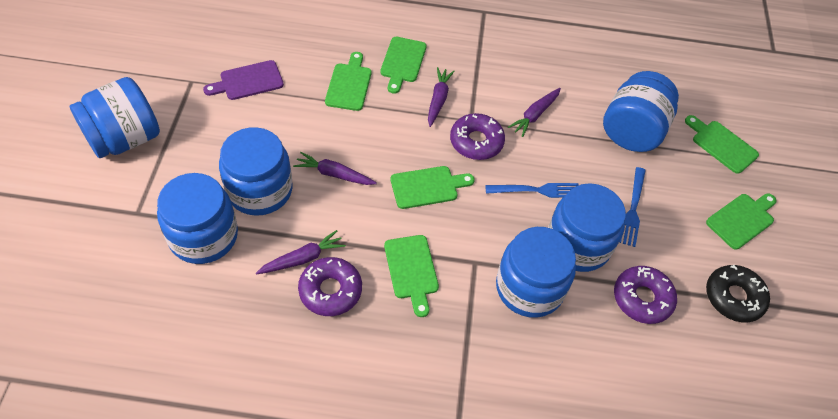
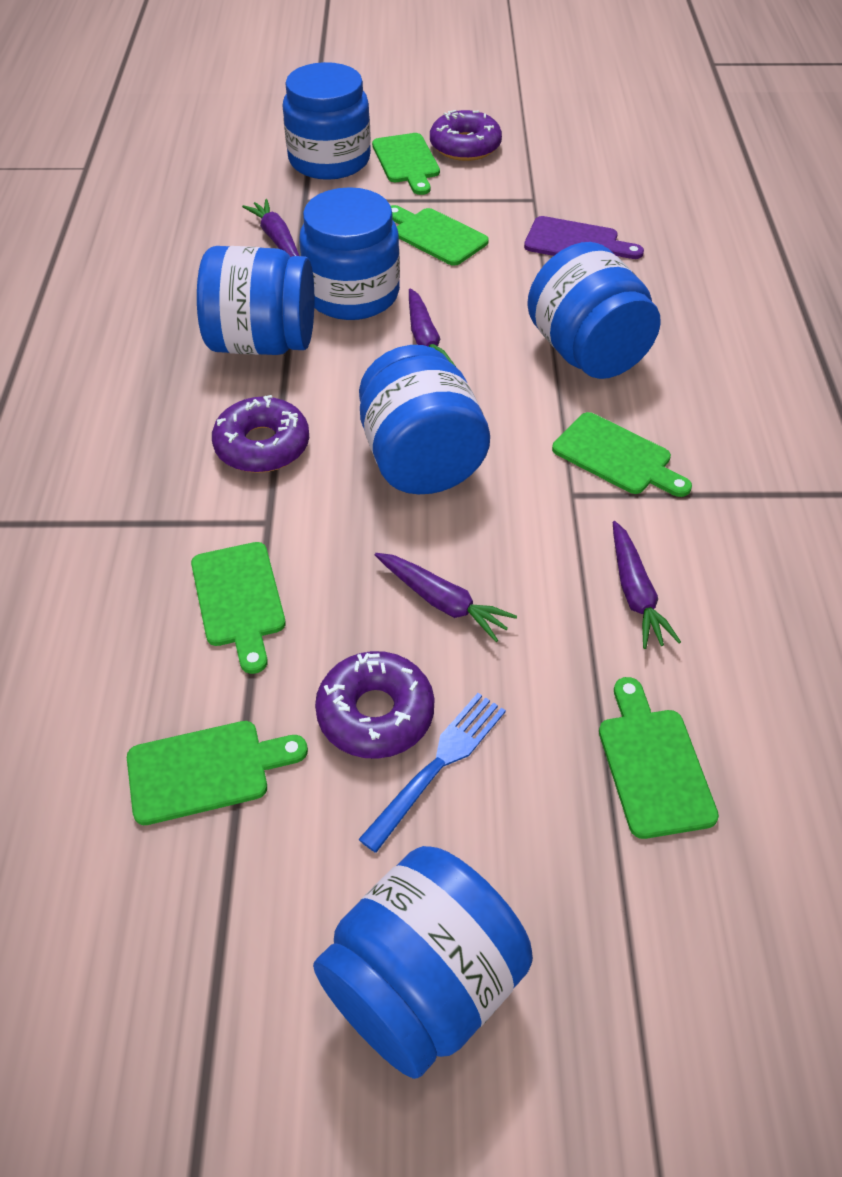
black donut: [706,265,770,323] = 1 -> none = 0
blue fork: [485,183,579,198] [619,167,646,247] = 2 -> [358,693,506,853] = 1

